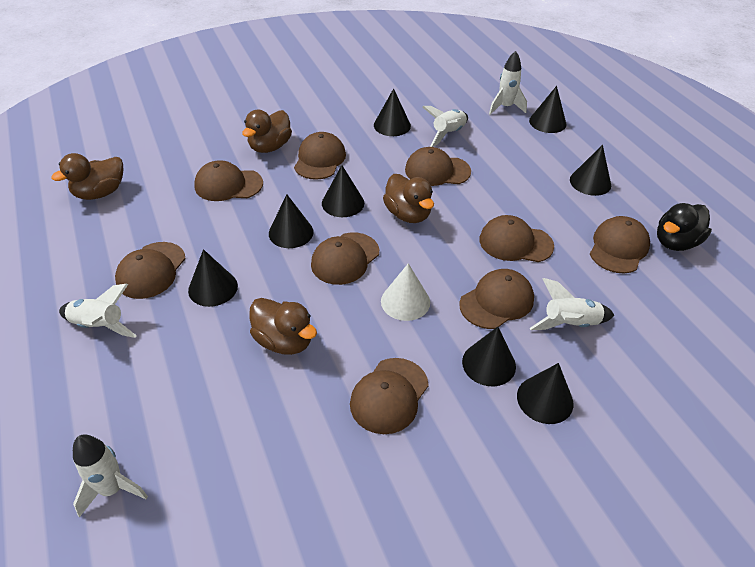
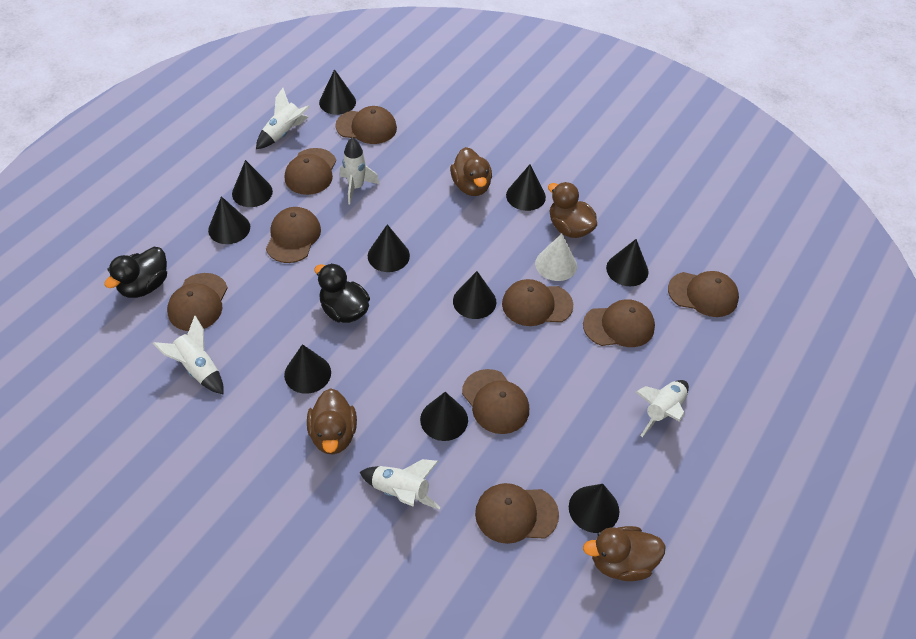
black cone: [188,249,238,307] [269,194,314,248] [322,165,364,217] [374,89,411,136] [462,327,516,386] [517,363,573,424] [529,86,566,133] [570,145,611,196] = 8 -> [208,196,250,244] [232,160,273,207] [284,344,331,394] [319,69,356,115] [368,224,410,272] [420,392,468,441] [453,271,496,319] [506,165,546,211] [569,484,619,533] [606,239,648,286] = 10
black duck: [657,203,712,251] = 1 -> [104,247,167,298] [315,263,370,323] = 2

